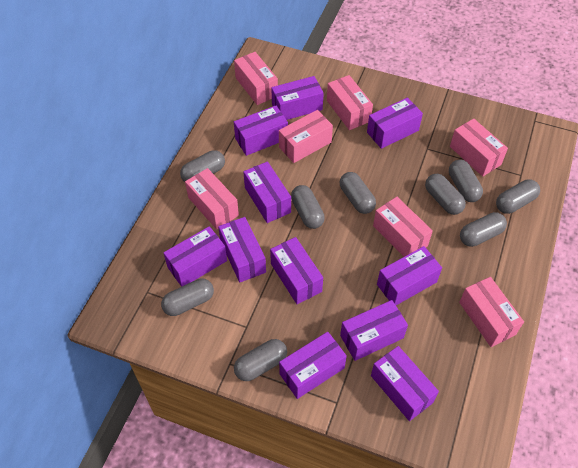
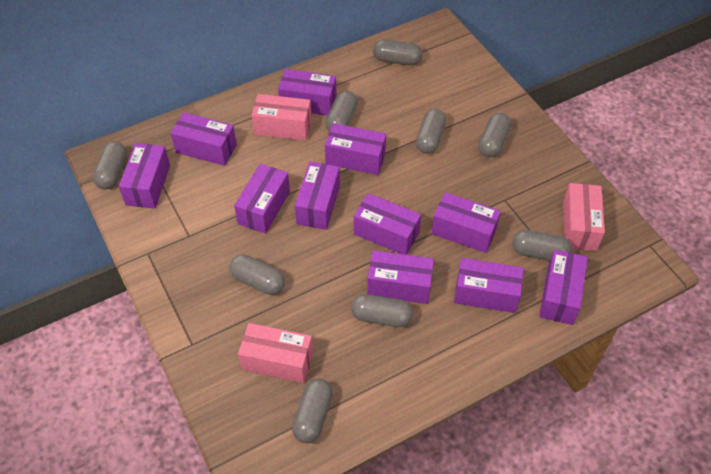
pink box: [185,168,239,229] [234,52,278,105] [279,110,333,163] [327,75,373,130] [373,197,433,257] [450,119,508,177] [459,277,524,347] = 7 -> [238,323,313,383] [252,94,312,141] [563,183,605,251] = 3

